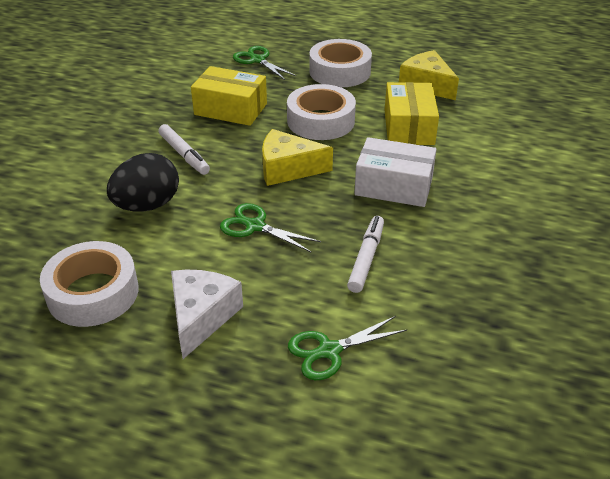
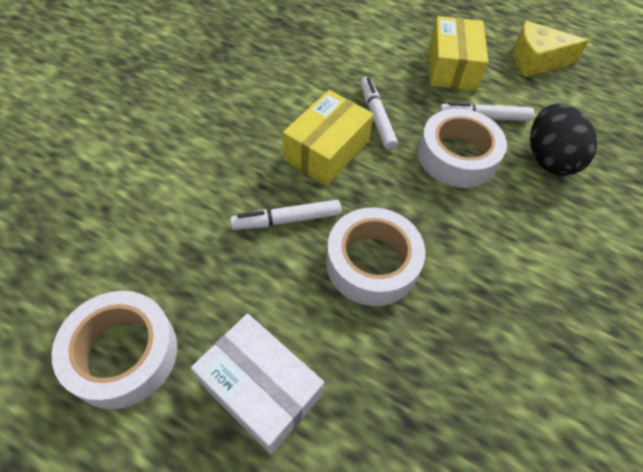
green scissors: [220,203,321,253] [233,46,296,80] [288,316,407,380] = 3 -> none = 0
white cheese: [171,270,243,359] = 1 -> none = 0
white marker: [158,124,210,175] [347,216,384,293] = 2 -> [230,200,341,230] [360,77,398,150] [439,102,534,121] = 3
yellow cheese: [262,129,333,186] [399,50,459,100] = 2 -> [513,20,589,77] = 1

